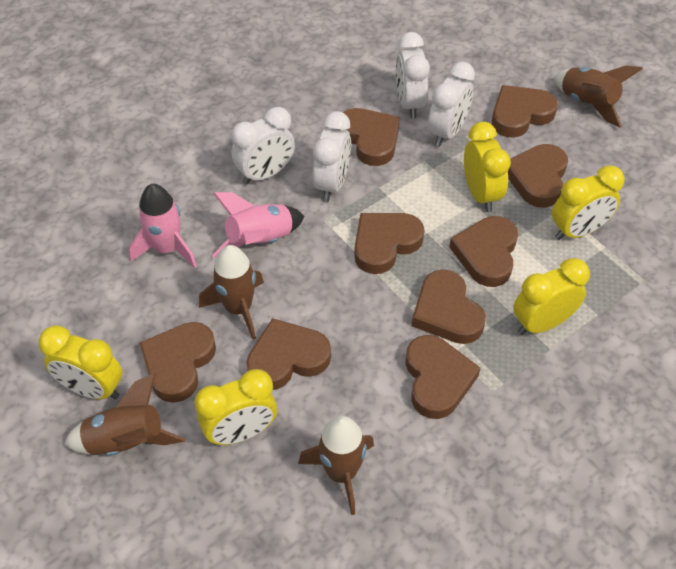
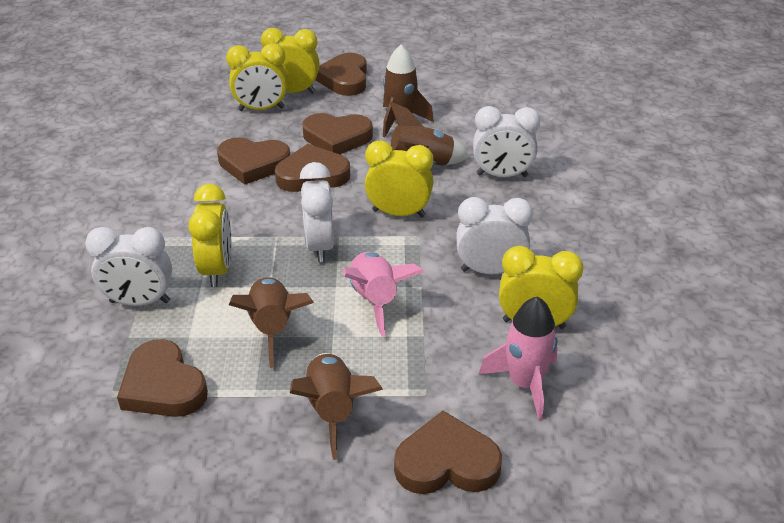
brown heart: [140,322,216,403] [246,318,331,390] [343,108,400,166] [354,213,424,274] [405,335,480,419] [412,269,486,344] [449,216,518,287] [492,85,558,138] [508,144,568,208] = 9 -> [117,339,208,417] [217,137,290,185] [275,144,350,192] [302,113,373,154] [315,53,367,96] [394,411,502,494] = 6

